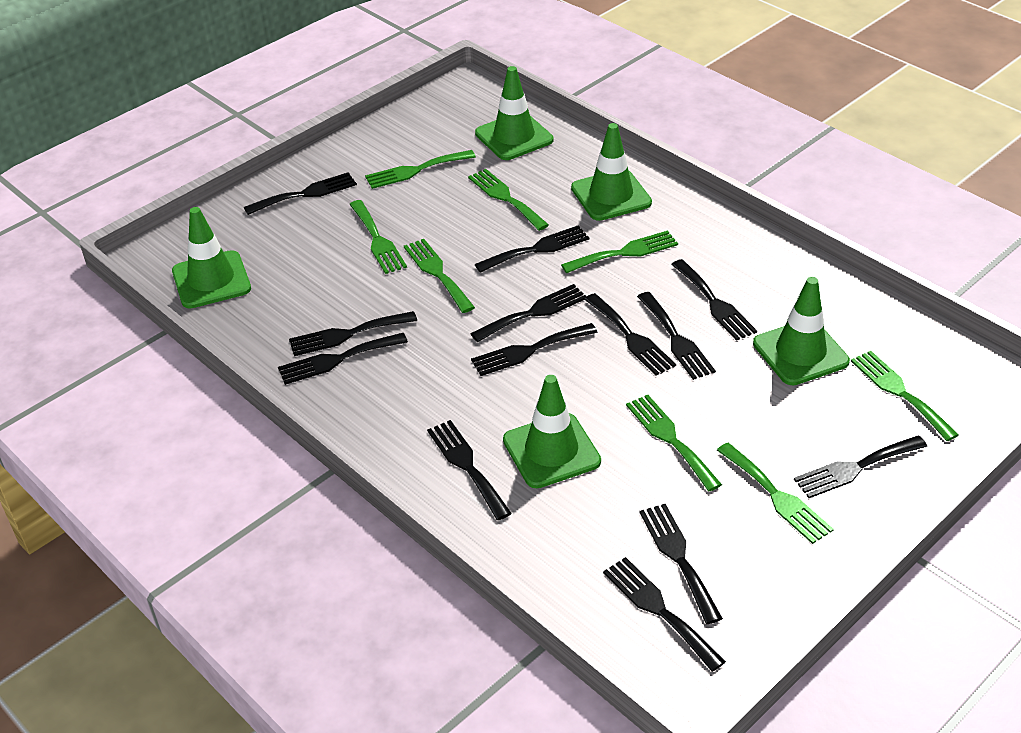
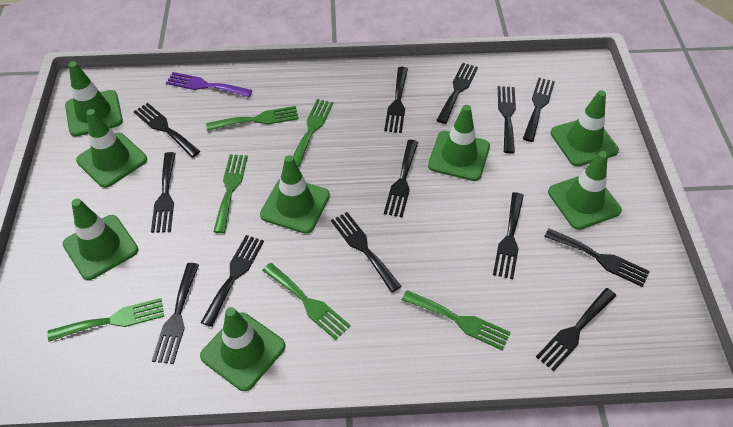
green fork: [349,200,407,274] [365,150,476,189] [404,239,475,313] [468,169,549,231] [561,231,678,273] [626,395,722,491] [717,443,834,544] [851,351,959,441] = 8 -> [47,298,164,342] [206,106,299,131] [213,154,248,233] [262,263,351,340] [293,99,333,167] [402,290,511,351] = 6
green traffic cone: [172,207,251,309] [475,66,553,160] [503,375,601,488] [571,123,652,221] [753,277,850,386] = 5 -> [63,199,138,280] [65,62,123,137] [76,109,147,188] [200,307,285,391] [260,155,330,234] [428,105,490,181] [548,151,622,230] [550,90,619,166] = 8
purple fork: none = 0 -> [166,72,252,97] = 1

